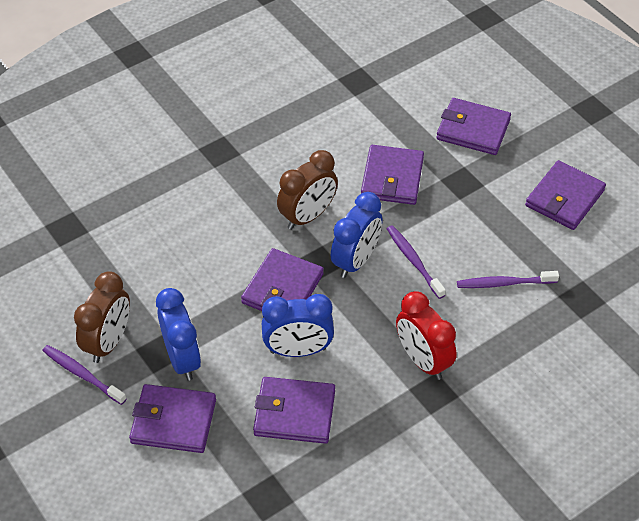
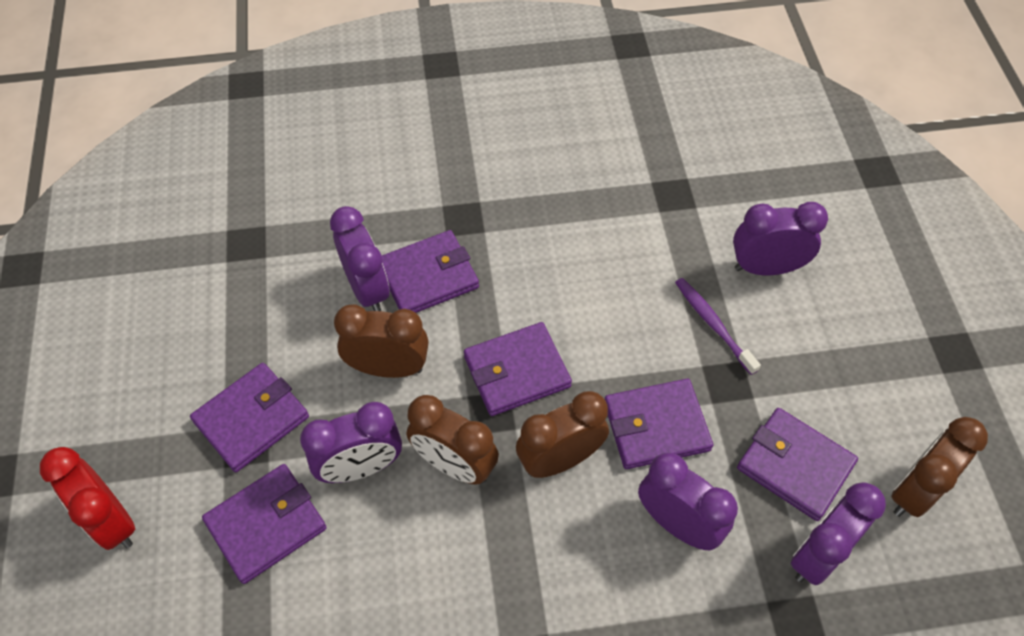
blue clock: [156,288,201,381] [262,294,334,357] [331,192,383,278] = 3 -> none = 0
brown clock: [74,271,130,363] [277,150,338,230] = 2 -> [334,304,428,378] [407,395,499,484] [516,391,609,478] [891,417,988,517] = 4
purple clock: none = 0 -> [300,402,402,483] [330,206,390,311] [638,453,738,550] [733,202,828,275] [790,482,886,586] = 5
purple toothbrush: [43,345,127,405] [387,225,446,299] [457,271,559,288] = 3 -> [675,278,761,375] = 1

